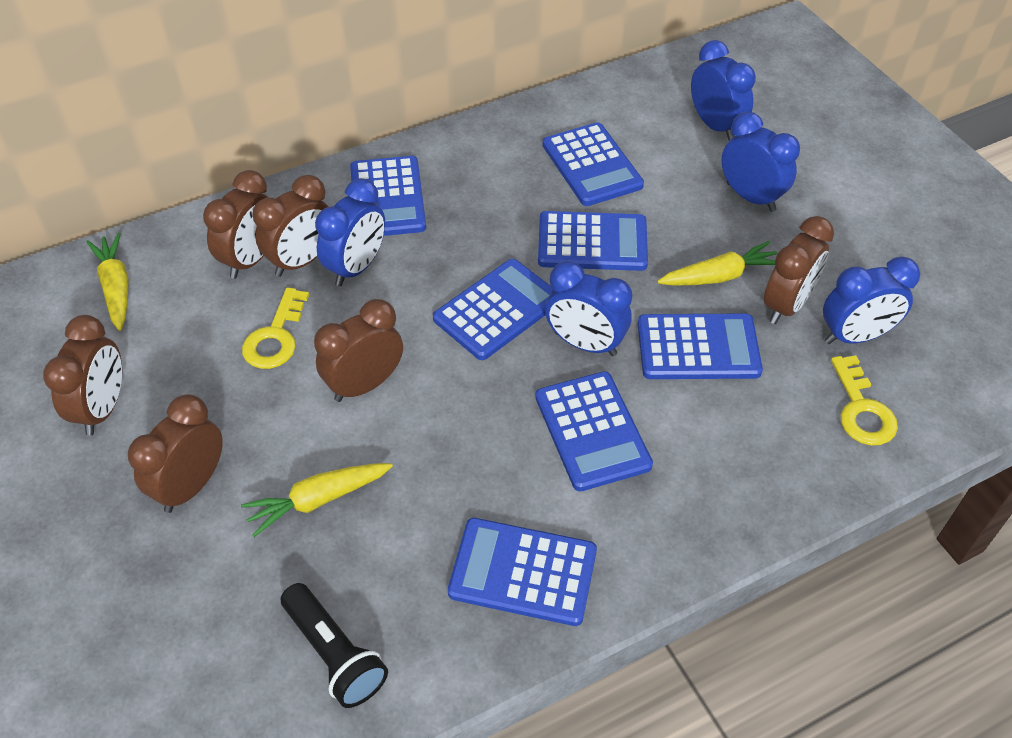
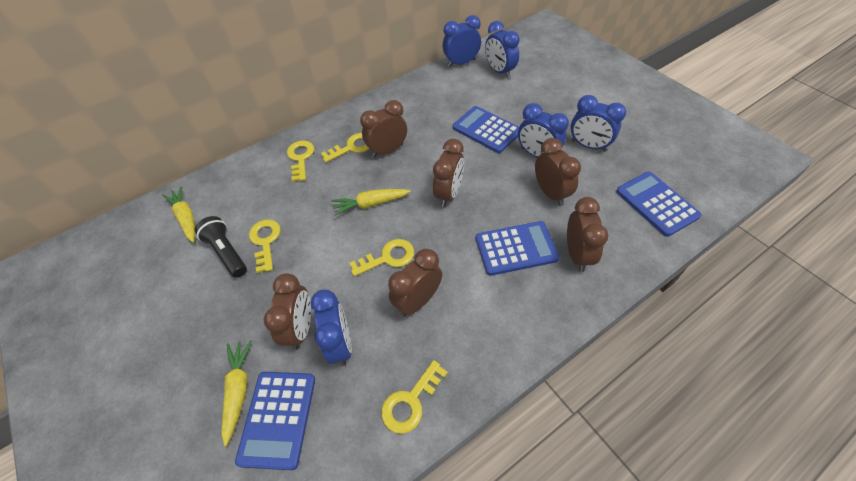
blue calculator: [350,156,426,236] [433,259,553,360] [448,518,597,626] [535,371,653,491] [538,211,648,271] [542,122,644,206] [638,314,763,379] = 7 -> [235,372,315,470] [453,106,519,153] [476,221,560,276] [616,172,702,237] = 4
yellow key: [242,287,309,369] [831,355,898,446] = 2 -> [249,219,281,273] [287,141,314,182] [321,133,369,162] [350,239,414,276] [381,360,448,434] = 5

